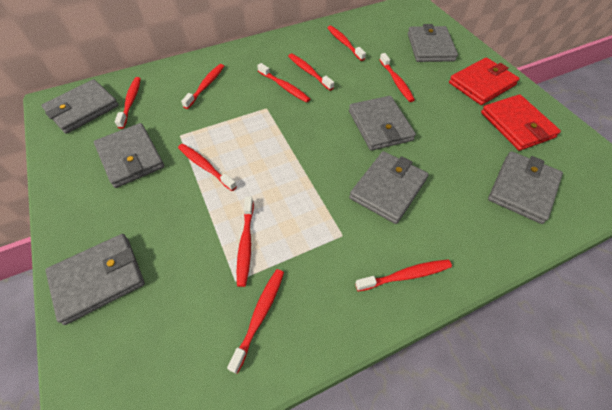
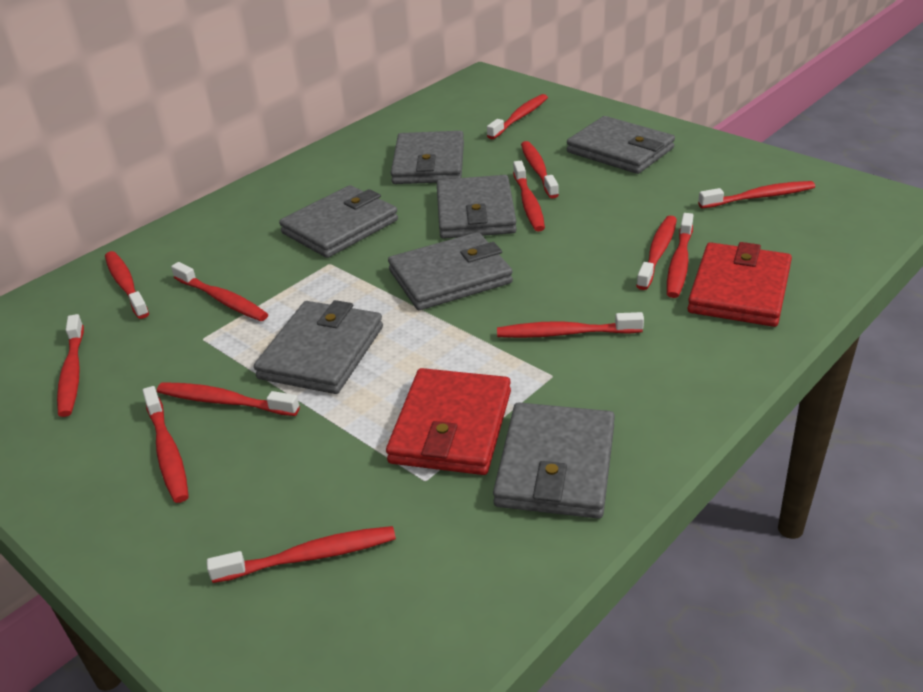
red toothbrush: [115,77,141,129] [178,144,237,191] [181,64,224,109] [227,269,284,374] [237,197,254,287] [257,63,310,103] [288,53,334,91] [327,26,366,61] [355,259,452,292] [380,53,415,102] = 10 -> [57,314,84,417] [105,251,149,319] [143,386,189,503] [157,382,300,416] [171,262,268,321] [207,526,396,583] [487,94,548,139] [497,312,644,338] [513,161,545,231] [521,141,559,199] [636,216,677,290] [667,213,694,298] [698,181,815,208] = 13

